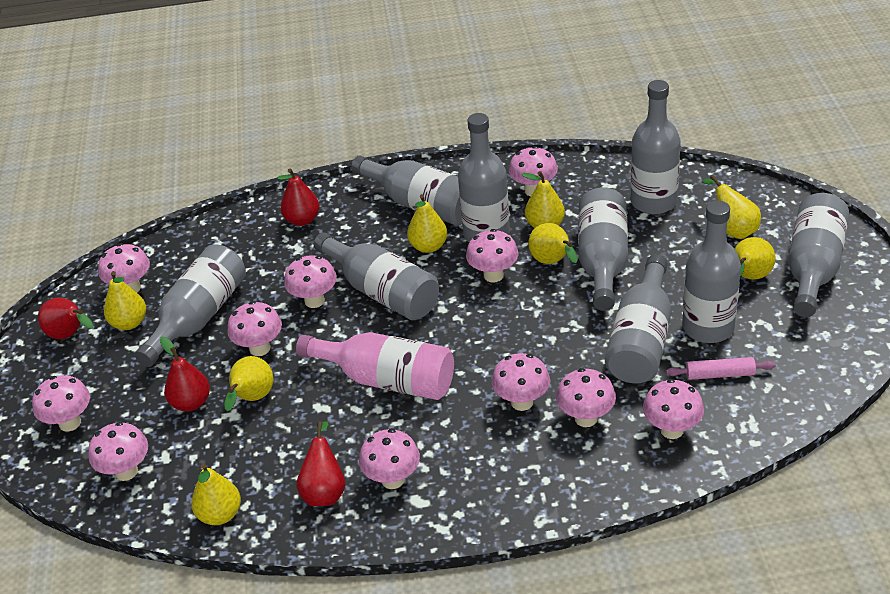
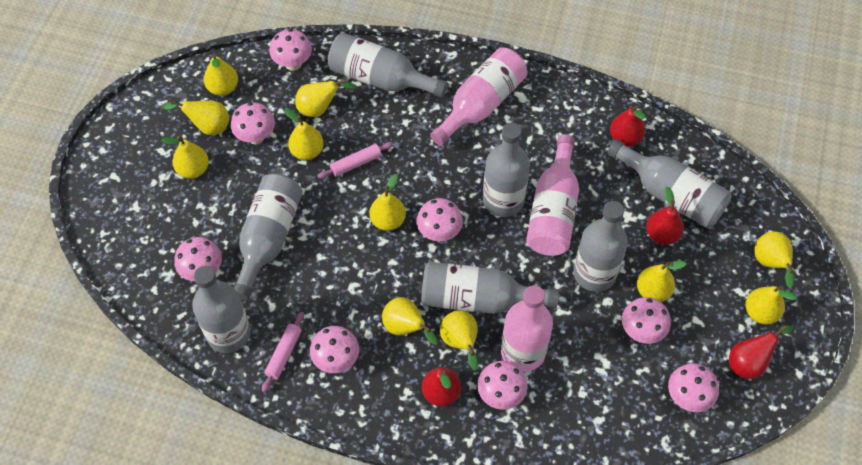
grey bottle: [135,244,246,367] [314,232,439,320] [351,156,462,226] [458,113,510,242] [578,187,628,311] [605,255,672,383] [631,80,681,214] [682,200,741,343] [788,193,849,317] = 9 -> [192,266,251,353] [234,173,303,301] [327,33,448,98] [421,262,559,314] [483,122,530,217] [573,201,628,292] [607,139,731,228] = 7
pink bottle: [296,332,454,400] = 1 -> [430,47,527,146] [501,285,553,372] [526,134,579,256] = 3
pink mushroom: [32,375,90,432] [88,422,148,481] [98,243,150,292] [227,301,282,356] [284,255,337,308] [359,429,420,489] [466,229,518,283] [492,353,550,411] [509,146,558,196] [556,368,616,427] [643,379,704,439] = 11 -> [174,237,222,281] [231,102,275,144] [269,29,312,71] [310,326,359,373] [416,198,463,241] [477,361,528,410] [622,297,671,344] [668,363,719,412] = 8
pink rolling pin: [666,357,775,380] = 1 -> [262,312,304,393] [318,142,393,179] = 2
yellow pear: [104,271,146,330] [191,463,241,525] [225,356,273,412] [407,194,447,253] [521,171,565,228] [528,223,578,264] [702,175,761,239] [734,237,776,280] = 8 -> [161,136,209,179] [163,100,229,135] [204,54,238,96] [285,109,324,160] [295,79,357,117] [369,174,406,231] [382,297,438,345] [440,310,478,370] [637,261,686,302] [746,286,796,324] [754,231,794,288] = 11

